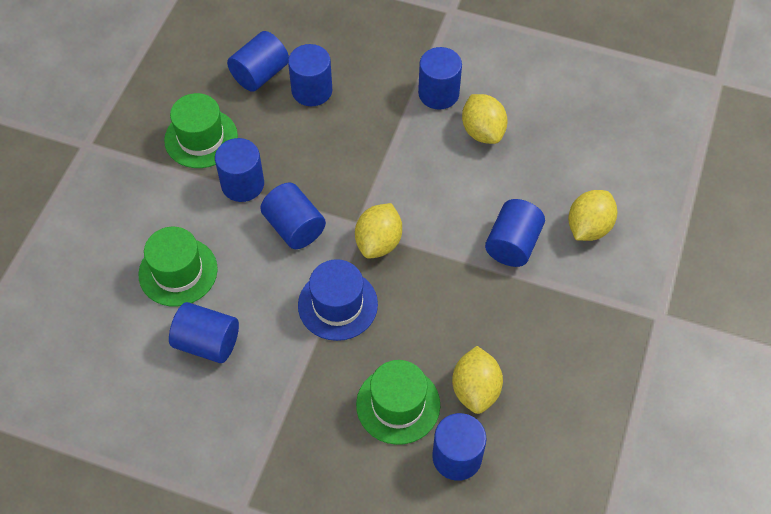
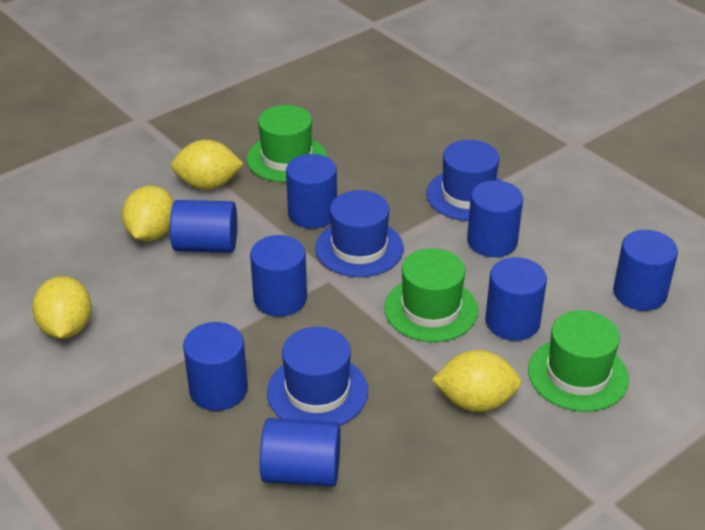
blue hat: [298,259,378,341] = 1 -> [267,327,368,425] [315,190,404,277] [426,140,501,221] = 3

